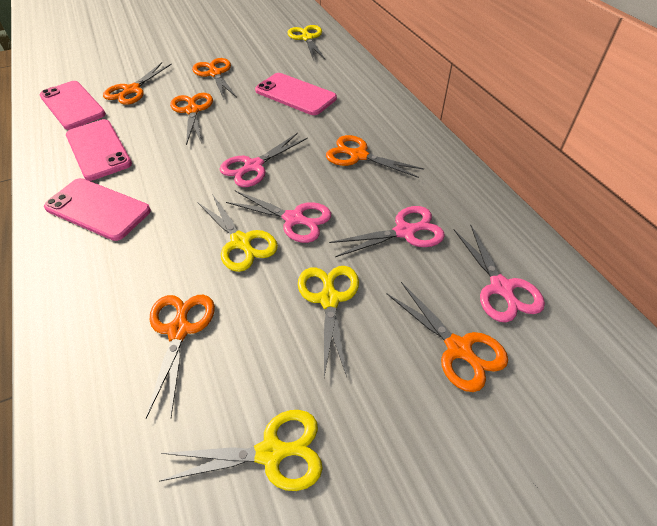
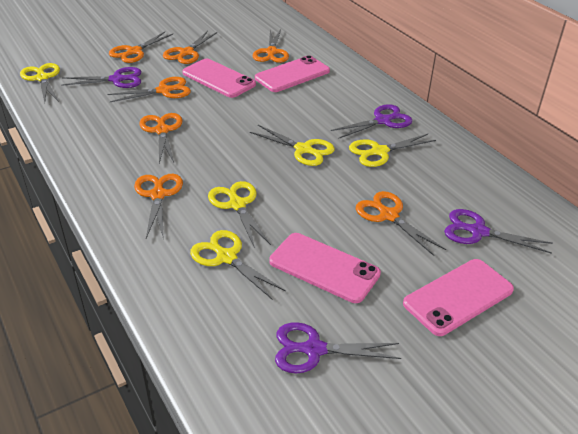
orange scissors: [103,62,172,105] [146,295,215,418] [170,93,213,145] [192,58,237,99] [326,135,424,178] [386,282,508,392] = 6 -> [108,77,191,102] [109,32,173,63] [134,174,183,238] [139,113,183,164] [163,31,217,64] [253,29,289,63] [356,191,446,256] = 7
pink scissors: [220,133,308,187] [226,191,331,243] [329,206,445,257] [454,224,545,322] = 4 -> none = 0
purple scissors: none = 0 -> [61,67,141,88] [275,322,401,373] [331,104,412,139] [444,209,553,254] = 4
yellow scissors: [159,410,323,491] [197,194,278,272] [287,25,325,61] [298,266,359,377] = 4 -> [20,63,60,102] [190,230,286,300] [208,181,271,248] [250,125,335,166] [349,134,436,167] = 5

